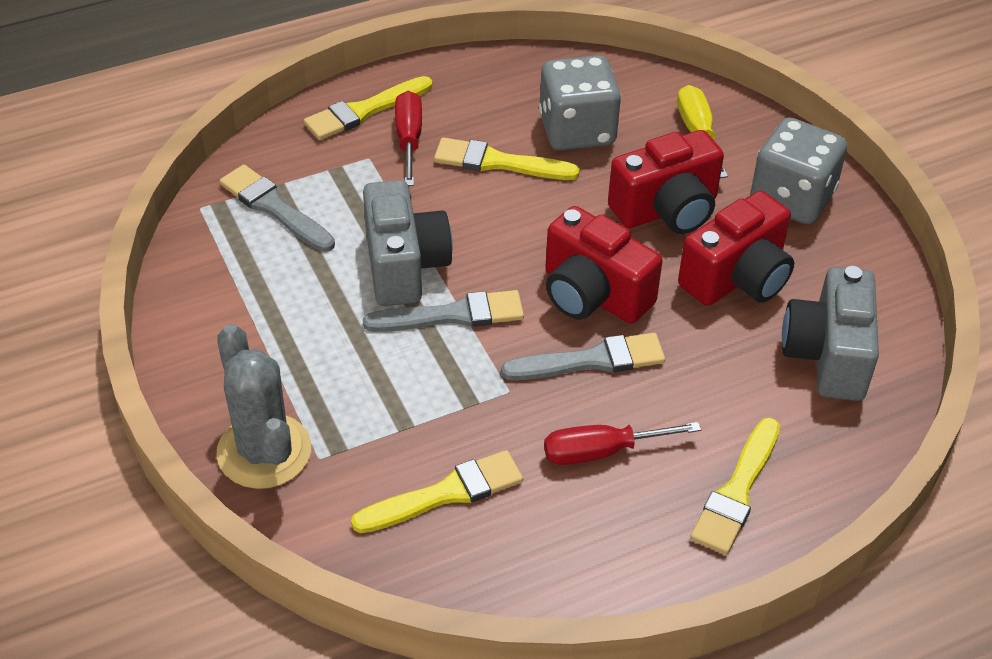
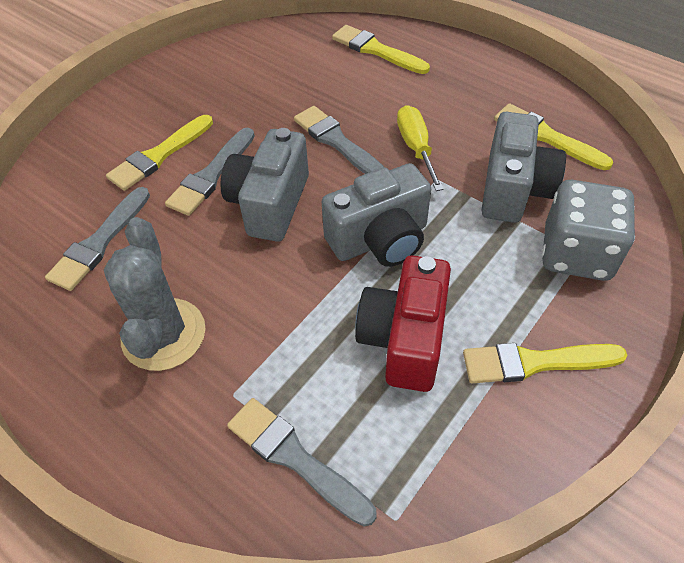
grey brush: [220,165,335,252] [363,290,524,332] [501,333,665,380] = 3 -> [45,187,150,291] [165,128,255,216] [227,398,377,527] [294,106,384,174] = 4
grey camera: [363,180,453,306] [782,266,879,401] = 2 -> [221,128,309,241] [321,163,431,267] [482,112,566,223] = 3
grey dice: [539,55,621,150] [750,117,847,224] = 2 -> [542,180,635,281] = 1
red camera: [545,206,662,324] [608,130,724,234] [678,191,794,306] = 3 -> [355,255,451,392] = 1
red screwdriver: [395,91,422,186] [544,422,701,465] = 2 -> none = 0

